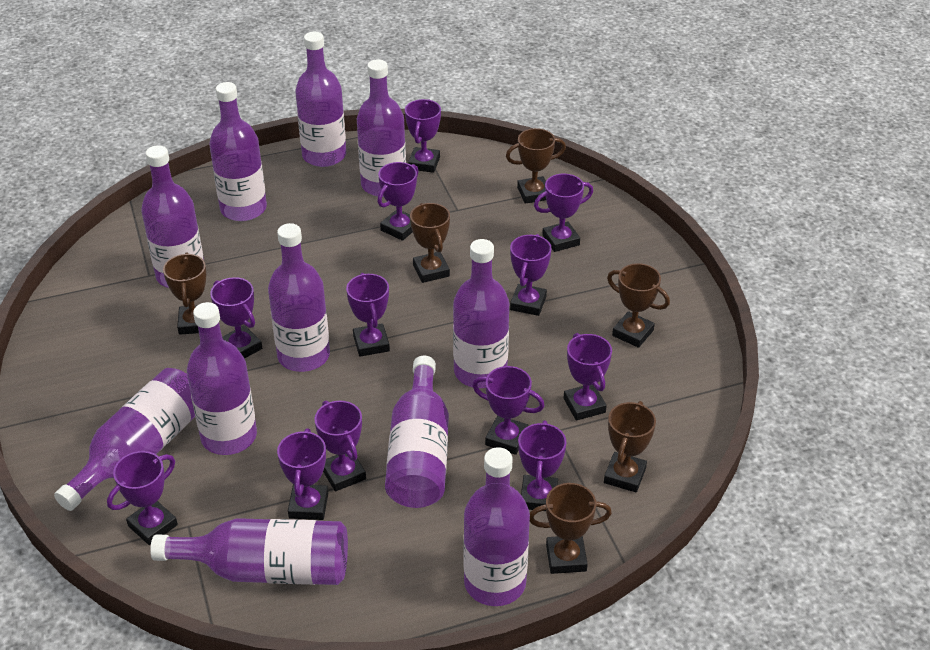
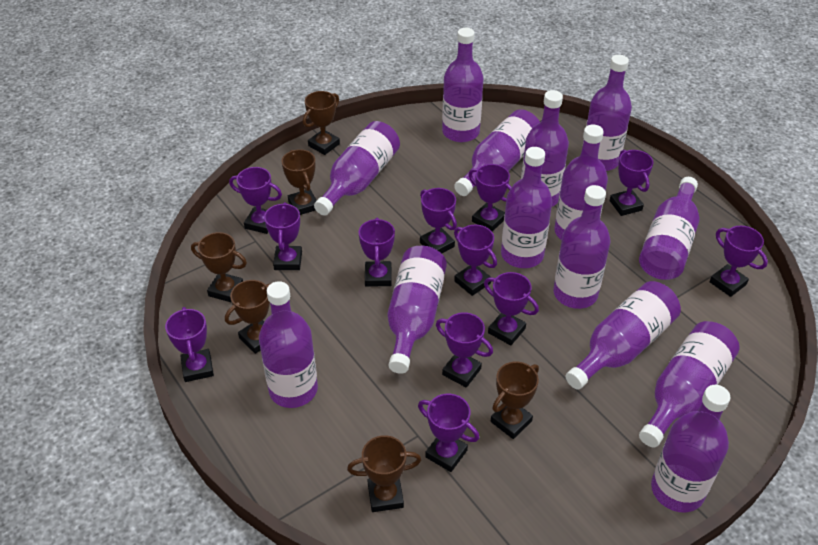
purple bottle: [54,368,195,511] [141,145,204,288] [150,518,348,585] [187,302,257,455] [209,82,267,221] [268,223,330,372] [295,32,346,167] [357,59,406,197] [385,356,449,508] [453,239,509,388] [463,447,530,606] = 11 -> [259,281,318,408] [314,121,400,216] [387,246,447,374] [442,28,484,142] [454,109,540,196] [501,147,552,268] [521,90,569,207] [553,185,611,309] [554,125,608,240] [565,281,681,389] [583,55,632,171] [639,177,699,280] [639,321,740,447] [651,385,730,513] = 14

